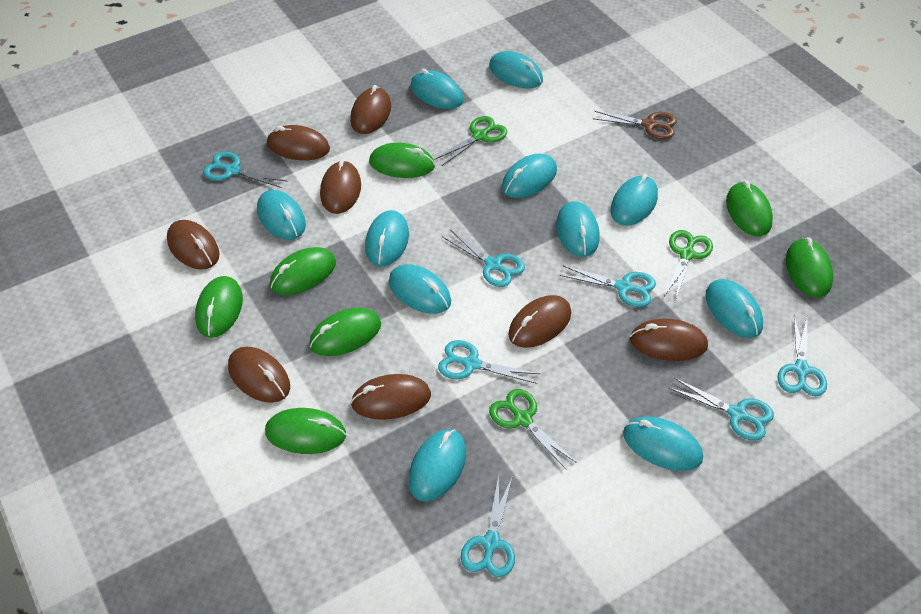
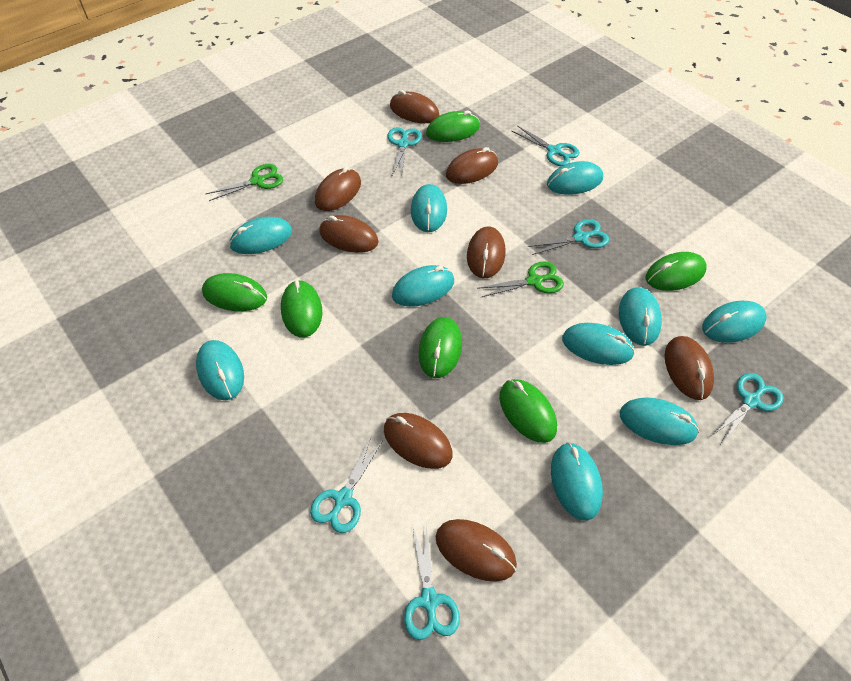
brown scissors: [593,111,677,139] = 1 -> none = 0
green mouse: [195,276,243,338] [265,408,346,454] [270,247,336,295] [309,308,381,356] [369,142,435,178] [726,180,773,236] [786,237,833,298] = 7 -> [202,273,267,311] [281,280,322,337] [418,317,462,378] [426,111,480,142] [499,379,557,443] [646,252,707,291] = 6
green scissors: [434,116,507,166] [489,389,577,470] [664,230,713,299] = 3 -> [206,164,283,201] [477,261,564,297] = 2
turquoise mouse: [257,190,306,240] [365,210,409,266] [389,264,451,314] [408,430,466,502] [410,68,464,109] [489,51,543,88] [502,154,557,198] [556,201,600,257] [610,174,658,226] [623,416,703,471] [705,279,763,338] = 11 -> [196,340,244,400] [229,217,292,254] [392,265,454,307] [411,184,447,232] [547,161,603,195] [551,442,603,521] [562,323,635,365] [619,287,662,346] [620,397,699,445] [702,301,767,343] = 10
turquoise scissors: [203,152,287,188] [438,340,540,384] [443,230,525,287] [461,475,515,577] [560,266,656,307] [669,378,774,441] [778,316,827,396] = 7 -> [310,438,382,533] [387,127,422,177] [404,525,460,640] [512,125,580,166] [528,219,609,255] [711,373,784,444] = 6

